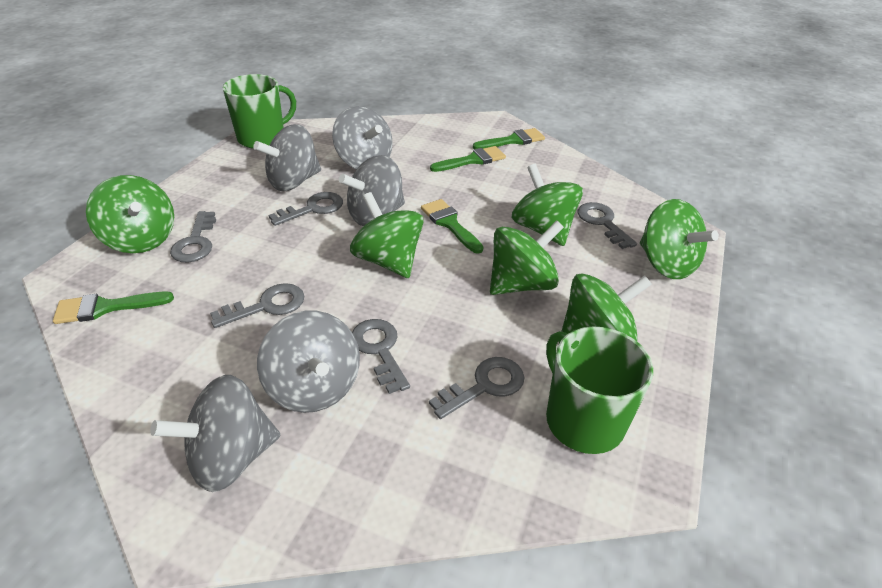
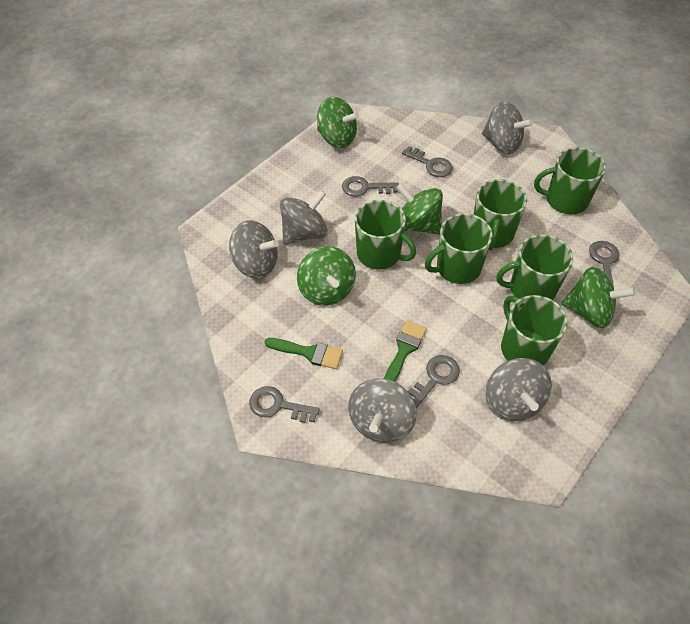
green brush: [53,292,174,324] [421,199,484,254] [430,146,506,172] [473,128,545,149] = 4 -> [265,338,343,369] [384,320,427,382] = 2
green mug: [223,74,296,149] [546,327,653,454] = 2 -> [355,200,416,269] [425,213,493,284] [473,179,527,250] [496,235,573,300] [501,295,568,366] [534,147,606,214] = 6
green spinning top: [86,175,174,253] [350,192,424,278] [490,220,564,295] [511,164,583,246] [559,273,652,343] [640,199,719,279] = 6 -> [297,246,356,306] [317,97,359,148] [396,183,443,234] [561,267,636,328] = 4
grey key: [170,211,216,262] [210,283,304,328] [269,192,343,226] [352,319,410,394] [429,357,525,419] [577,202,637,249] = 6 -> [249,386,320,423] [342,176,399,197] [402,146,453,177] [408,355,460,409] [589,241,620,288] = 5

